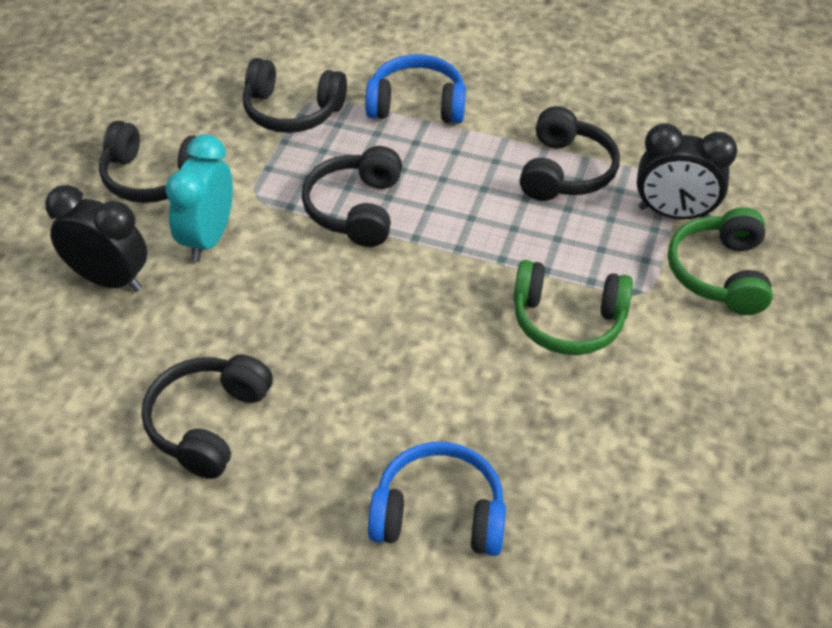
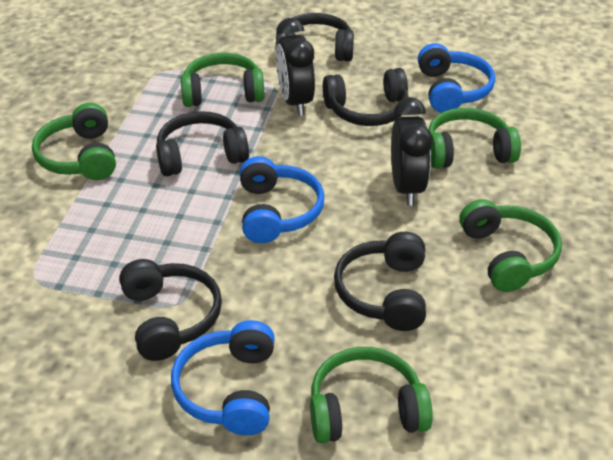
blue headphones: [365,54,466,124] [368,442,506,556] = 2 -> [171,320,275,435] [240,156,324,243] [418,43,495,113] = 3
green headphones: [514,260,633,355] [668,207,773,315] = 2 -> [32,103,116,180] [181,53,264,107] [310,347,433,443] [428,108,521,169] [459,199,562,292] = 5
turquoise clock: [165,135,233,262] = 1 -> none = 0

